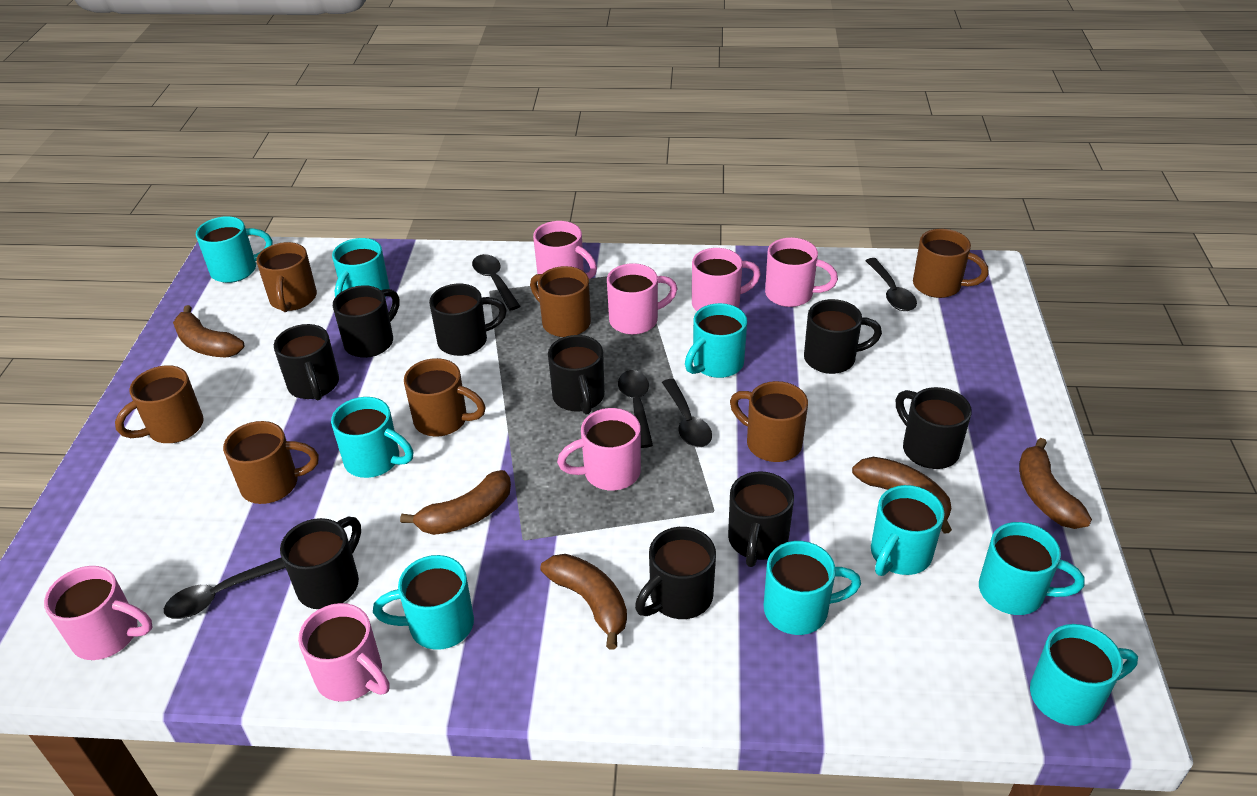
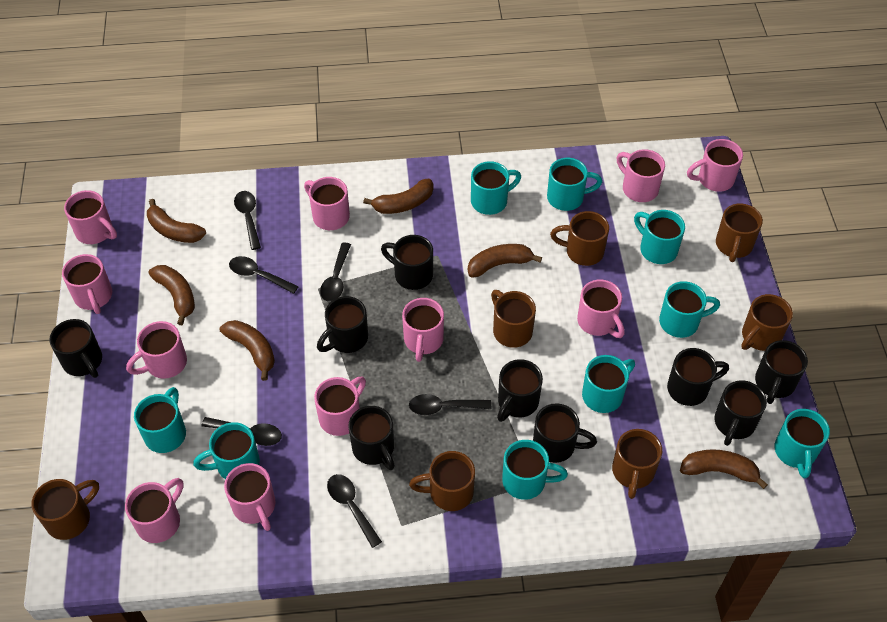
black spoon: [164,557,286,619] [472,254,520,310] [618,370,653,448] [662,379,712,447] [865,258,917,311] = 5 -> [201,417,282,446] [229,256,299,294] [234,191,261,250] [320,242,351,302] [327,474,382,548] [409,394,491,415] = 6
brown banana: [173,305,244,357] [400,470,511,535] [541,554,627,650] [852,457,952,534] [1019,438,1092,529] = 5 -> [147,199,206,243] [149,265,195,325] [220,320,275,381] [363,179,434,214] [468,244,542,278] [680,449,768,489] = 6
pink mug: [44,566,153,660] [298,603,390,702] [533,221,597,279] [557,408,641,491] [607,263,678,335] [692,248,761,311] [765,237,838,307] = 7 -> [62,254,112,314] [64,190,117,244] [125,478,184,543] [126,321,187,379] [224,463,276,531] [304,177,350,230] [314,376,366,436] [402,298,444,362] [577,279,625,338] [617,149,665,202] [687,139,743,192] = 11

